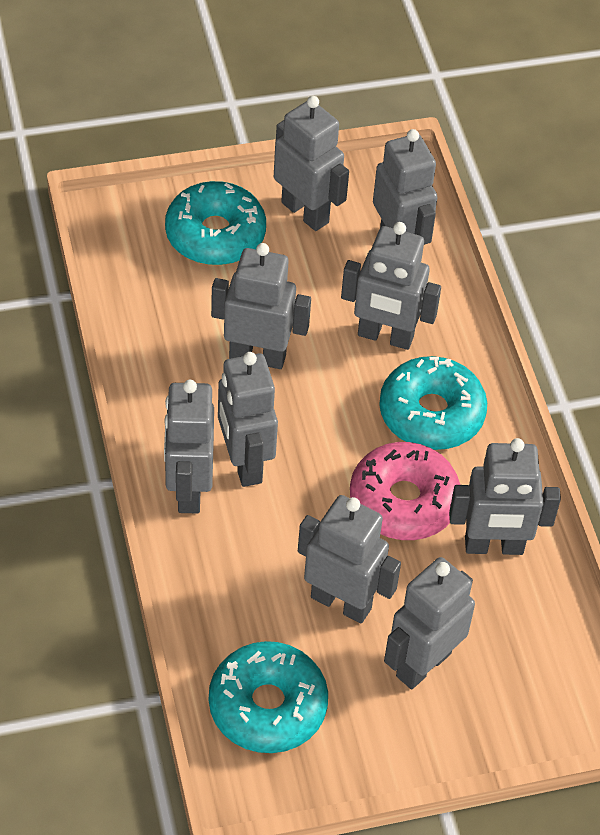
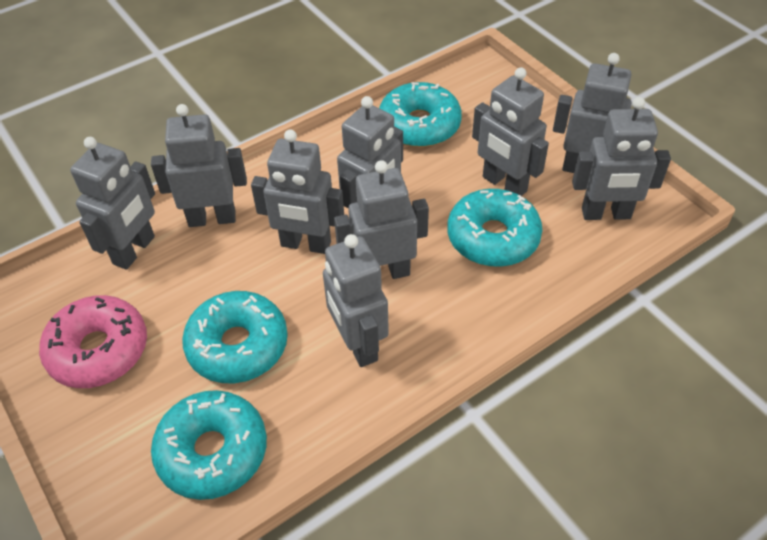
turquoise donut: [165,181,266,265] [209,641,328,753] [379,356,487,450] = 3 -> [151,390,267,500] [182,291,288,383] [379,82,462,147] [448,189,543,267] = 4

